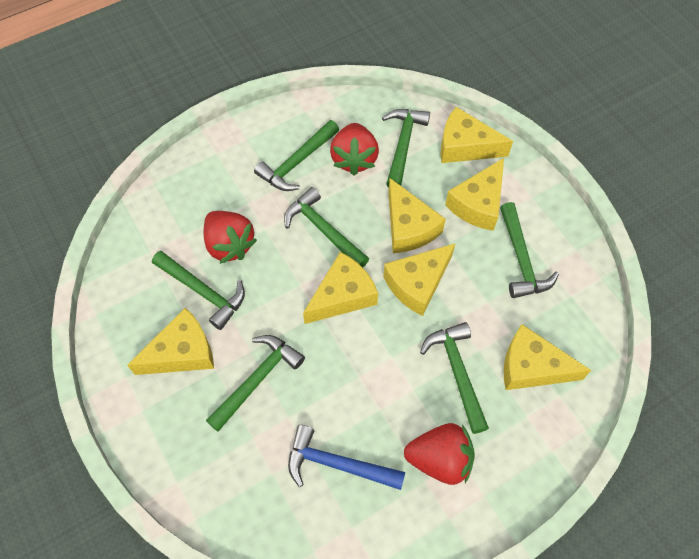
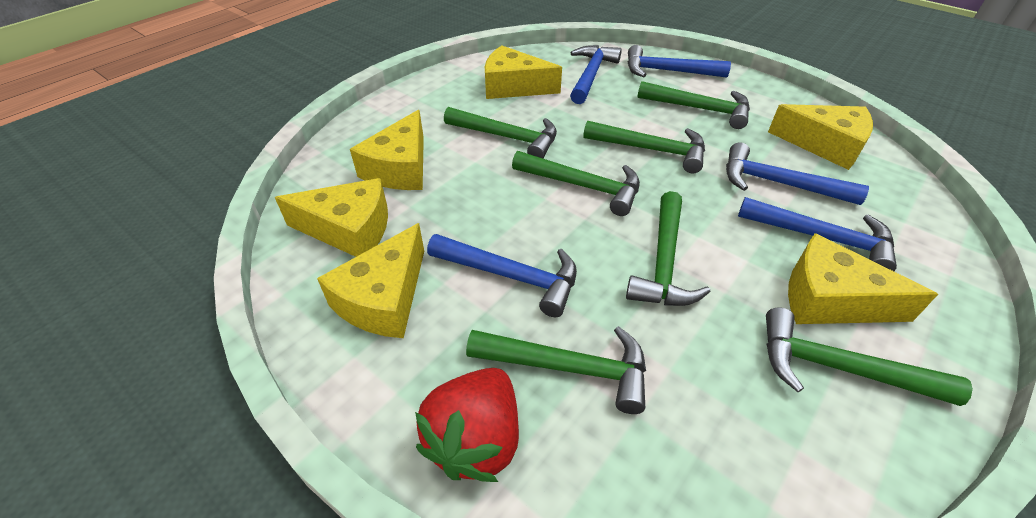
blue hammer: [288,425,405,490] = 1 -> [427,234,577,317] [570,45,622,104] [628,45,731,78] [726,142,869,205] [738,197,897,271] = 5
red strawberry: [204,211,257,264] [330,123,379,175] [404,423,475,485] = 3 -> [415,368,519,482] = 1
yellow cheese: [127,308,214,375] [303,252,378,324] [383,243,456,316] [388,178,446,253] [441,107,513,163] [445,158,504,231] [504,324,591,390] = 7 -> [275,178,388,257] [317,223,424,338] [350,110,424,190] [485,46,562,99] [768,104,873,170] [788,233,938,324] = 6

